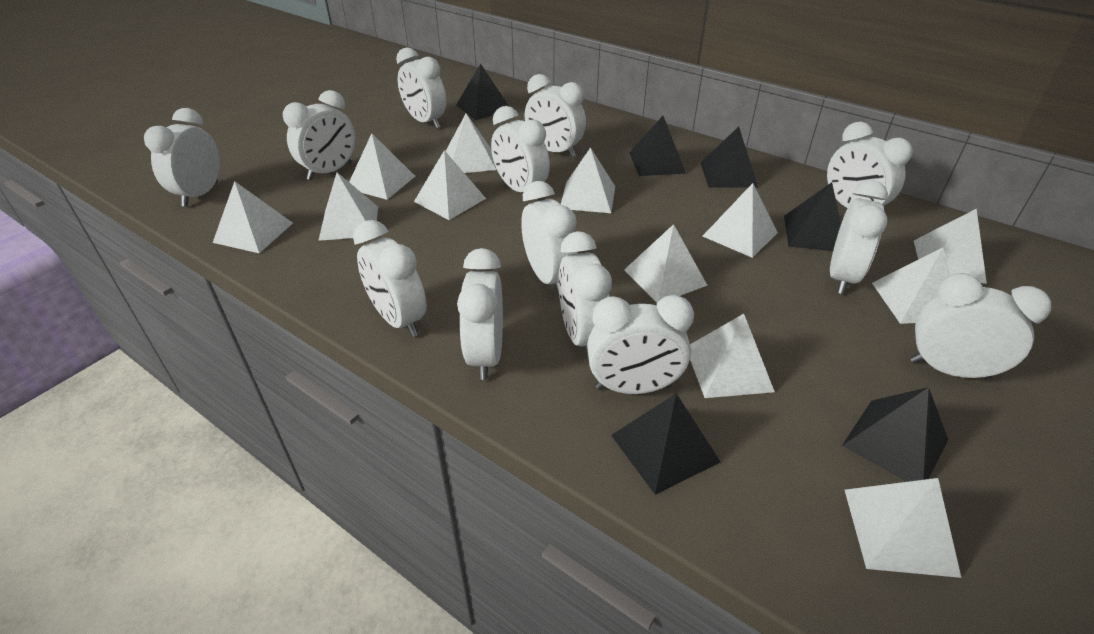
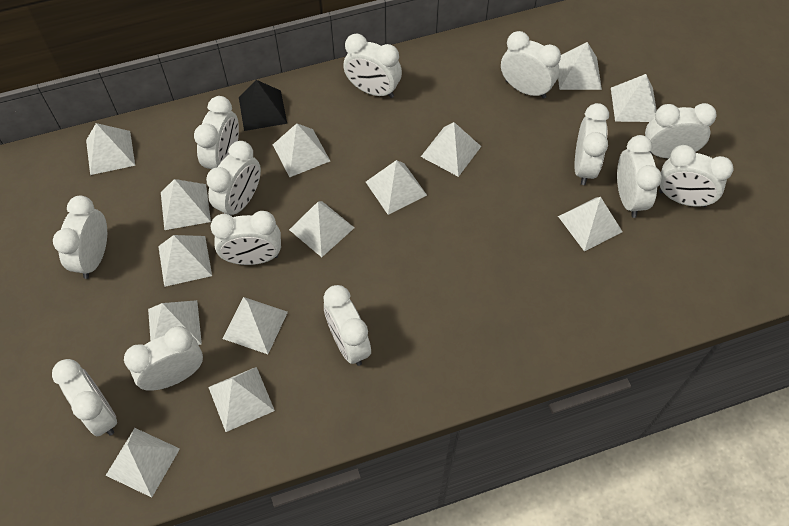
black pyramid: [456,64,509,120] [611,393,721,495] [629,116,686,176] [700,126,758,187] [784,182,841,251] [842,387,948,482] = 6 -> [239,80,287,131] = 1
white pyramid: [213,181,293,253] [318,172,378,241] [349,133,415,200] [414,150,486,220] [446,114,496,173] [561,147,615,213] [624,224,708,303] [690,314,775,398] [703,183,778,258] [845,478,961,578] [872,247,950,324] [914,209,987,284] = 12 -> [86,123,135,175] [105,428,180,498] [148,300,202,345] [158,235,212,287] [161,179,211,230] [208,367,275,432] [223,297,288,354] [273,123,330,177] [289,201,354,257] [366,160,427,215] [421,122,481,177] [558,42,602,90] [558,197,623,252] [611,74,657,122] = 14

